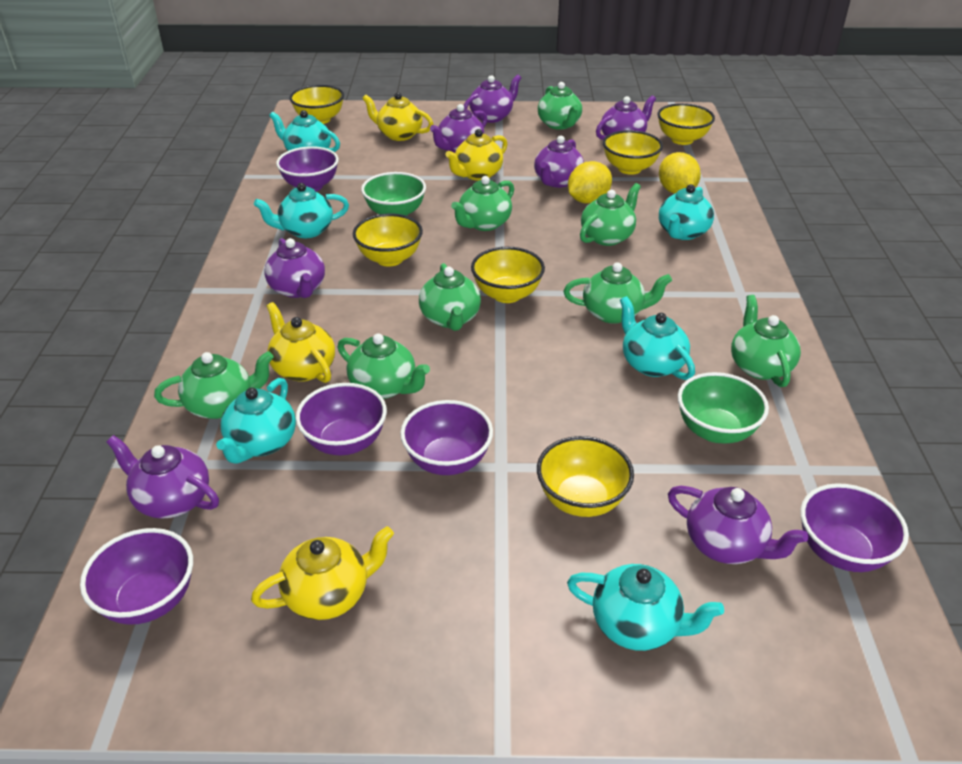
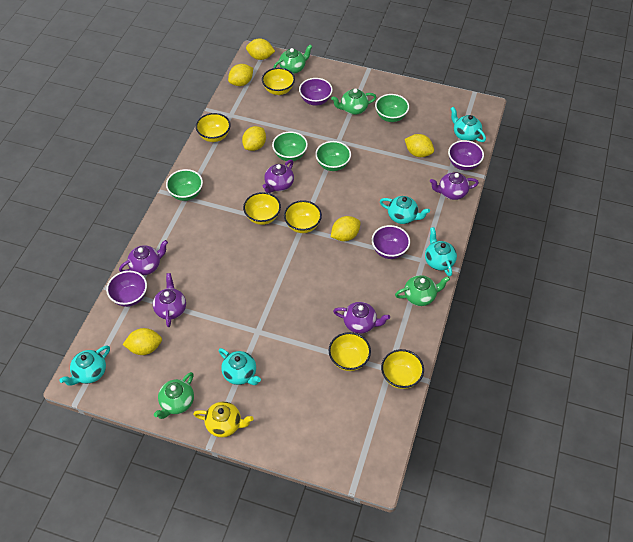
green bowl: [361,172,426,216] [678,372,769,444] = 2 -> [166,169,203,201] [272,131,308,161] [315,141,351,171] [375,94,409,122] = 4
green teapot: [154,351,274,419] [337,333,430,399] [419,263,481,331] [451,176,514,231] [538,82,582,130] [564,262,672,324] [580,183,641,246] [731,295,801,387] = 8 -> [154,372,194,419] [273,45,312,74] [331,89,377,115] [395,275,450,306] = 4
purple bowl: [80,528,193,625] [276,146,339,191] [296,383,387,455] [400,400,493,475] [800,483,909,572] = 5 -> [106,271,147,307] [299,78,333,106] [372,225,410,259] [448,140,484,170] = 4
purple teapot: [107,435,219,519] [264,238,325,298] [430,104,487,153] [464,74,521,123] [534,136,584,188] [596,95,656,140] [668,486,808,564] = 7 -> [119,240,168,275] [153,273,186,327] [263,159,294,193] [333,302,390,334] [430,172,479,200] = 5
turquoise teapot: [216,378,296,464] [254,183,349,238] [269,110,340,152] [567,564,724,651] [620,296,695,380] [659,184,714,240] = 6 -> [59,345,110,386] [219,348,261,385] [380,196,430,224] [425,227,457,276] [450,107,486,142] = 5
yellow lemon: [568,161,612,203] [659,152,701,194] = 2 -> [123,328,162,355] [228,64,253,86] [242,126,266,151] [246,39,275,60] [331,216,360,241] [405,134,434,157] = 6
yellow teapot: [251,526,394,620] [267,302,335,383] [362,92,433,141] [445,129,507,181] = 4 -> [193,402,253,438] = 1

